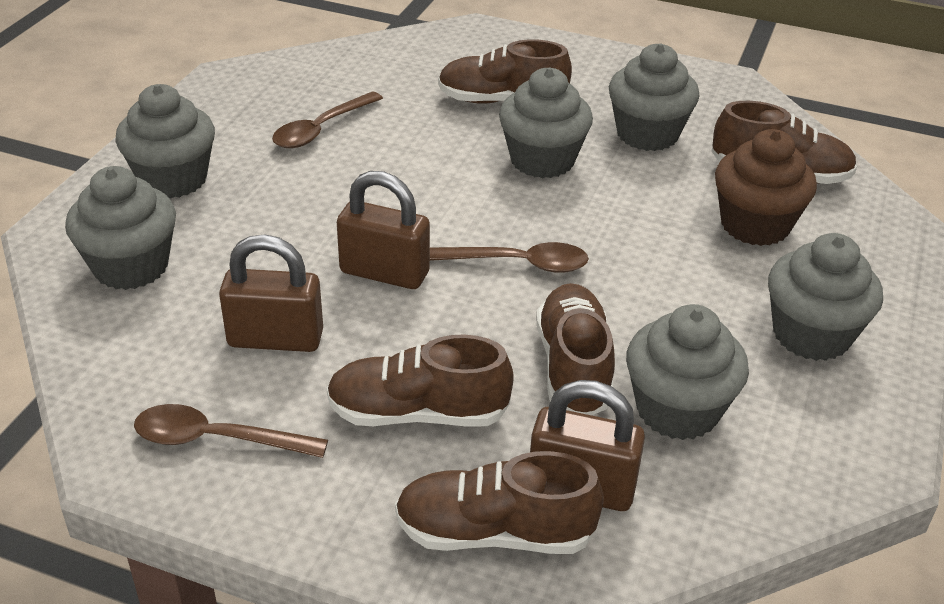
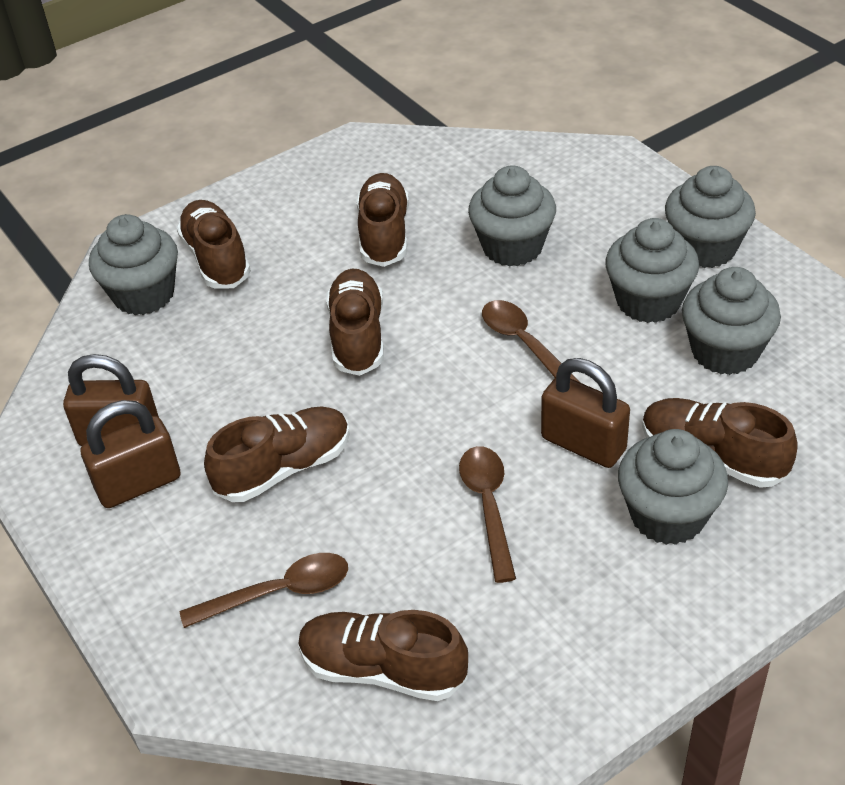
brown cupcake: [715,129,817,246] = 1 -> none = 0
brown shoe: [326,335,514,427] [395,451,604,554] [438,39,572,104] [536,283,615,415] [711,101,857,184] = 5 -> [176,200,251,289] [204,407,350,502] [299,610,468,701] [326,269,384,376] [356,173,409,267] [642,398,798,488] = 6

